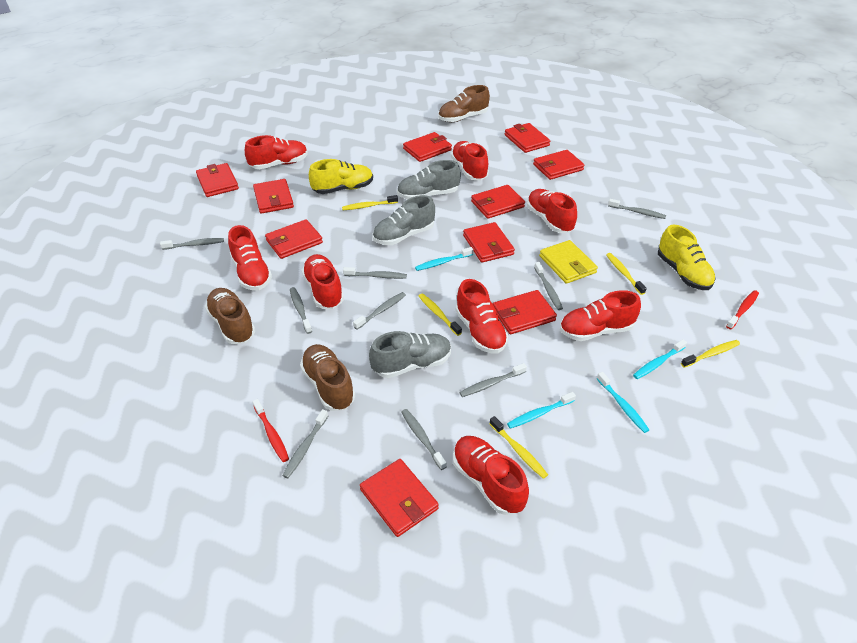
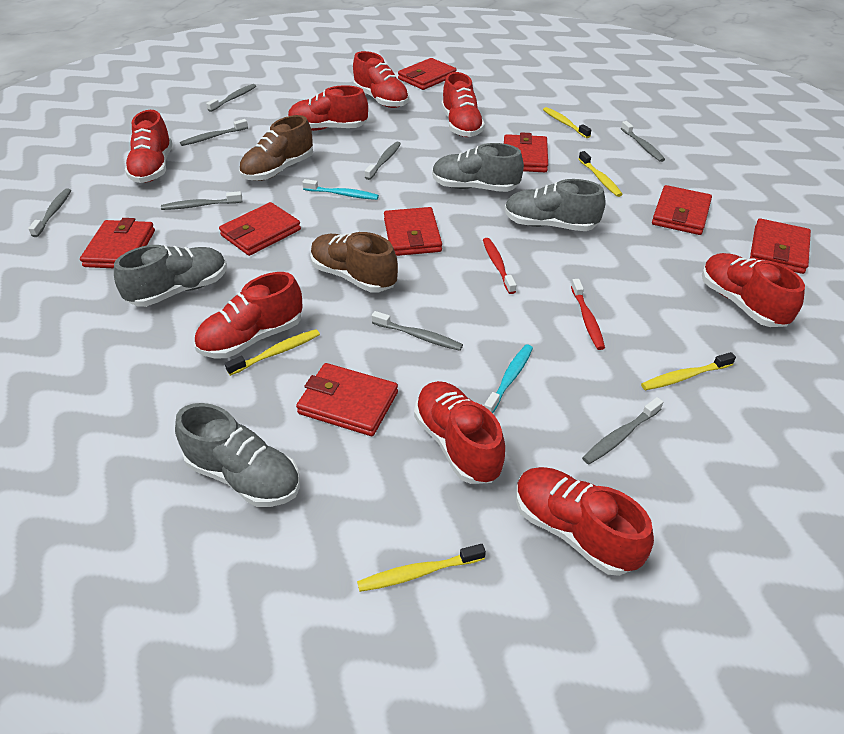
brown shoe: [205,288,255,344] [300,344,355,411] [438,85,490,122] = 3 -> [239,115,313,181] [310,232,398,292] = 2
grey shoe: [369,331,451,378] [373,195,435,245] [397,160,461,199] = 3 -> [114,245,227,307] [175,403,300,507] [432,143,524,192] [505,179,606,231] = 4
grey toothbrush: [160,238,224,250] [282,409,328,478] [290,287,312,334] [343,267,407,279] [353,292,406,330] [401,409,447,470] [459,363,527,397] [534,262,563,310] [608,199,666,219] = 9 -> [28,188,71,237] [161,191,242,210] [180,119,248,146] [206,84,256,112] [365,142,401,180] [371,311,463,351] [582,397,663,464] [621,121,665,162] = 8
red wallet: [196,163,239,197] [253,179,294,214] [265,219,323,259] [360,459,439,537] [403,132,452,162] [463,222,515,263] [471,185,525,219] [493,290,557,334] [505,123,550,153] [533,150,585,180] = 10 -> [80,218,155,268] [219,202,301,256] [296,363,398,436] [384,207,442,256] [398,58,457,90] [504,132,548,172] [652,185,712,235] [750,218,811,274] = 8
turquoise toothbrush: [415,247,473,271] [507,392,576,429] [597,372,649,433] [633,339,687,379] = 4 -> [302,179,379,200] [484,344,533,414] = 2
yellow shoe: [309,159,373,194] [658,225,716,290] = 2 -> none = 0
yellow wallet: [539,240,598,284] = 1 -> none = 0

